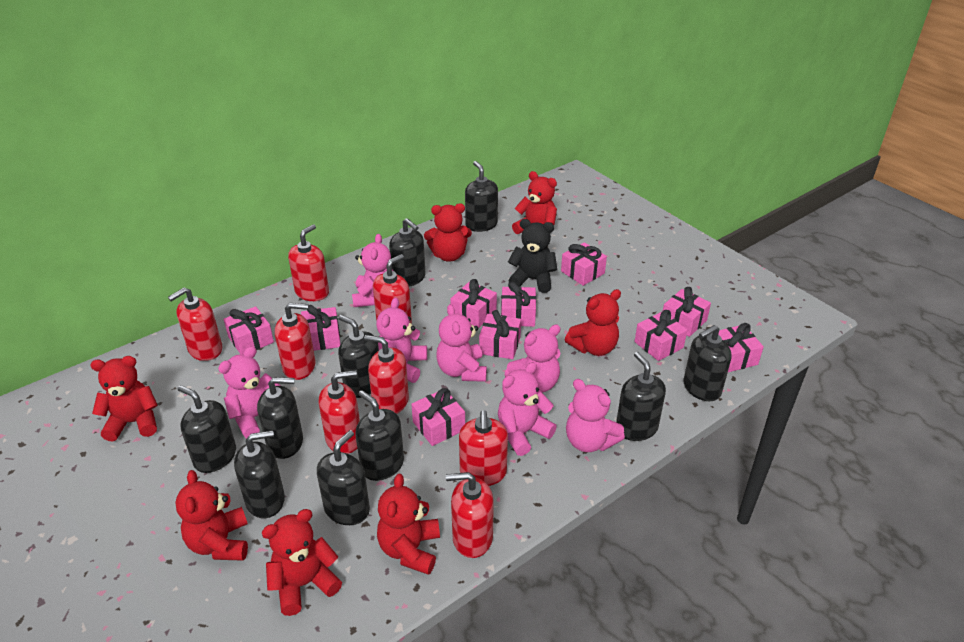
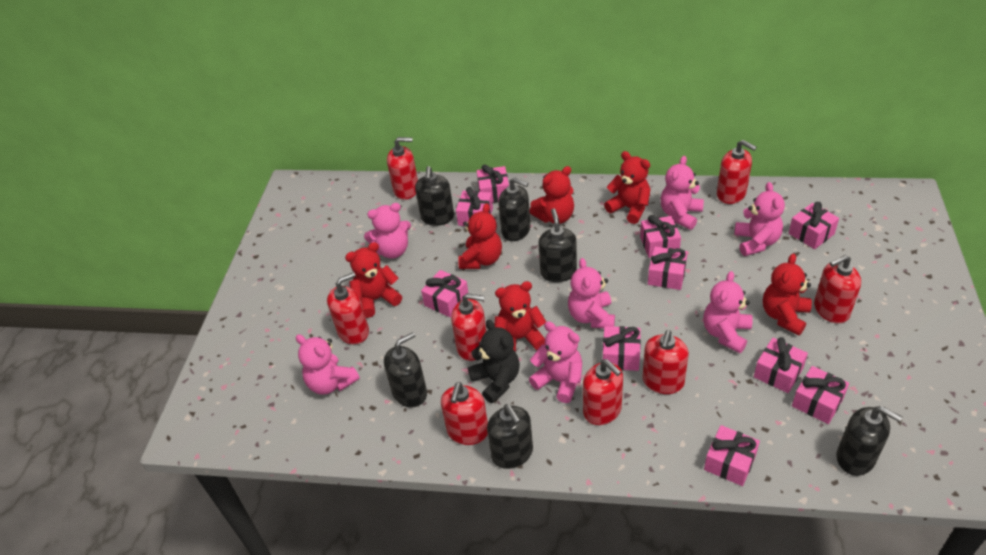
black soap dispenser: [177,385,236,473] [234,430,285,518] [257,377,303,459] [317,430,370,525] [338,315,379,398] [356,390,404,481] [389,218,426,287] [465,161,498,232] [616,352,666,441] [683,325,732,401] = 10 -> [384,332,427,407] [415,166,454,226] [487,404,533,469] [498,177,530,241] [539,208,577,282] [836,406,903,476] = 6
red teddy bear: [90,356,158,442] [175,470,248,561] [262,509,342,616] [377,474,440,575] [424,203,472,262] [512,171,557,234] [565,289,621,356] = 7 -> [345,242,402,318] [458,203,502,269] [494,281,546,352] [529,166,574,224] [604,151,651,224] [763,253,812,335] = 6

